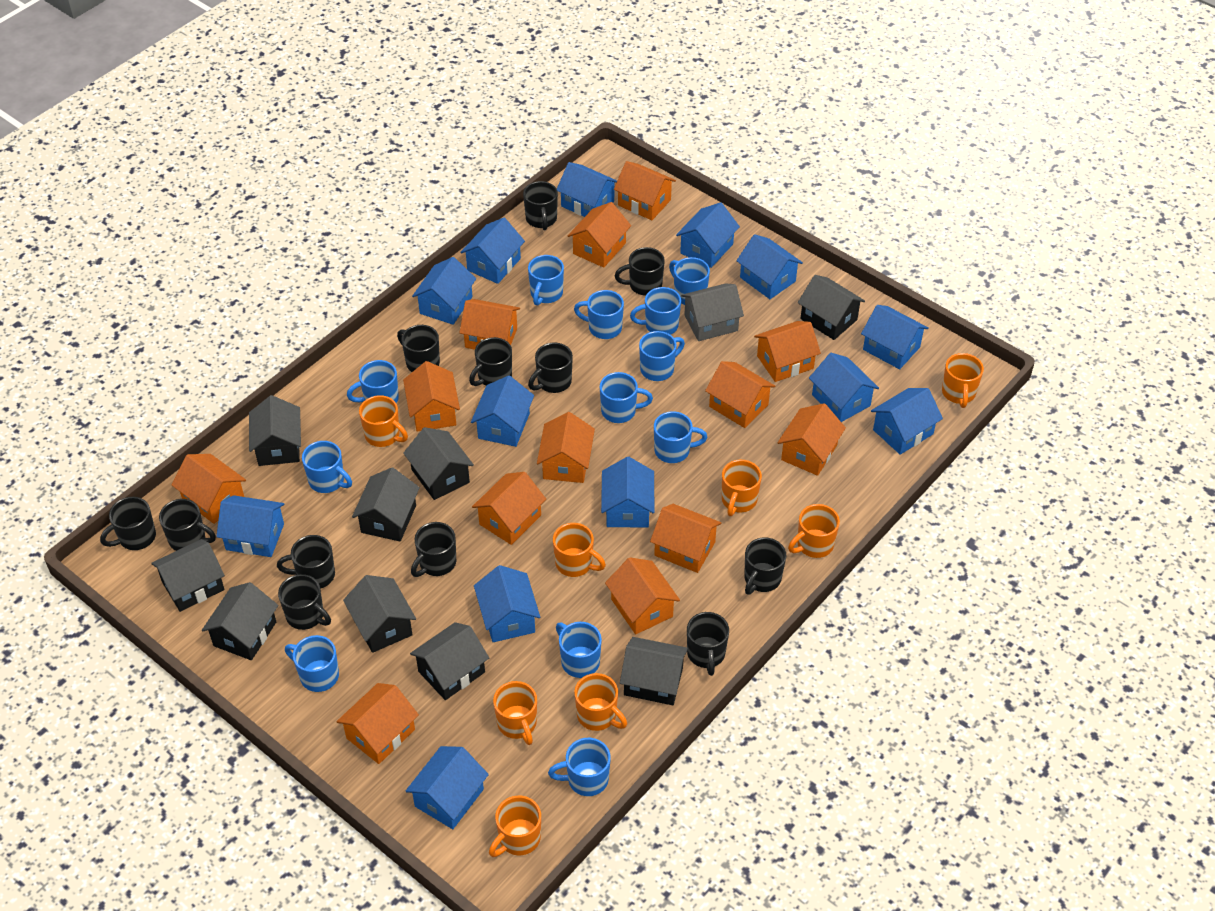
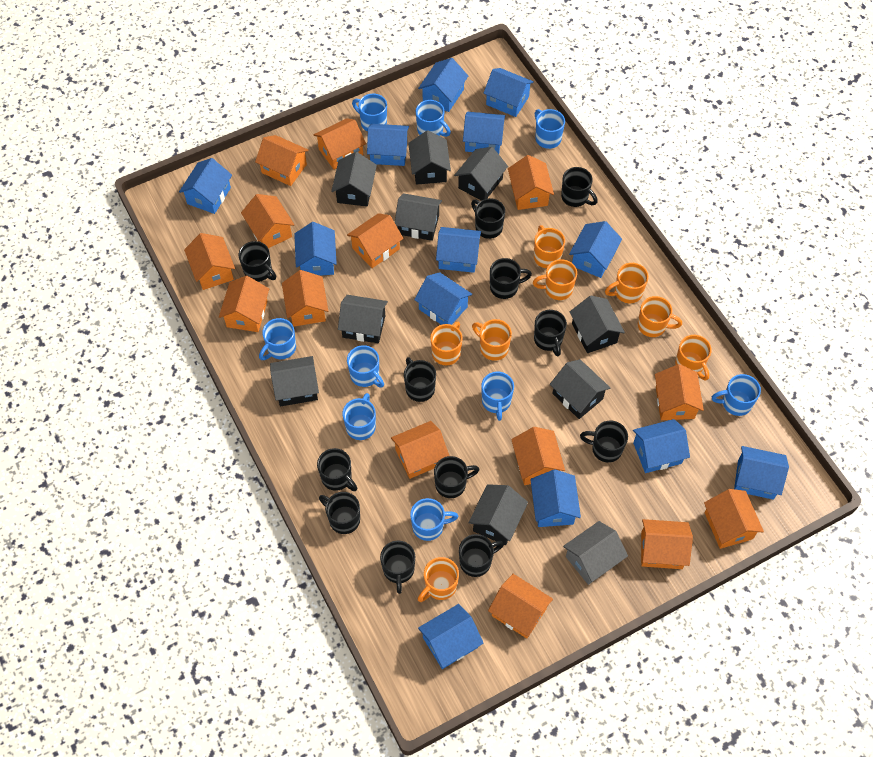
blue mug: [285,635,339,692] [302,441,352,493] [347,360,399,403] [528,255,564,306] [548,738,611,796] [556,622,602,678] [574,290,624,339] [600,372,653,423] [630,287,681,335] [639,331,685,381] [654,411,707,463] [669,257,710,305] = 12 -> [259,318,296,360] [342,393,376,440] [347,345,384,388] [352,94,387,132] [410,498,458,541] [416,100,451,137] [481,372,514,421] [535,109,565,149] [712,374,761,416] = 9
orange house: [172,454,246,524] [336,683,419,764] [403,361,460,432] [459,299,520,350] [472,472,546,545] [537,412,595,483] [568,202,631,268] [605,557,680,635] [614,161,676,220] [650,504,721,573] [705,361,775,428] [754,321,821,382] [778,403,846,476] = 13 -> [184,233,235,290] [219,276,269,332] [241,194,294,248] [255,135,309,186] [282,270,328,327] [314,118,366,170] [347,213,404,268] [391,421,449,479] [488,574,553,639] [508,155,554,210] [511,427,565,485] [641,519,693,569] [655,364,704,420] [704,489,764,549] = 14

